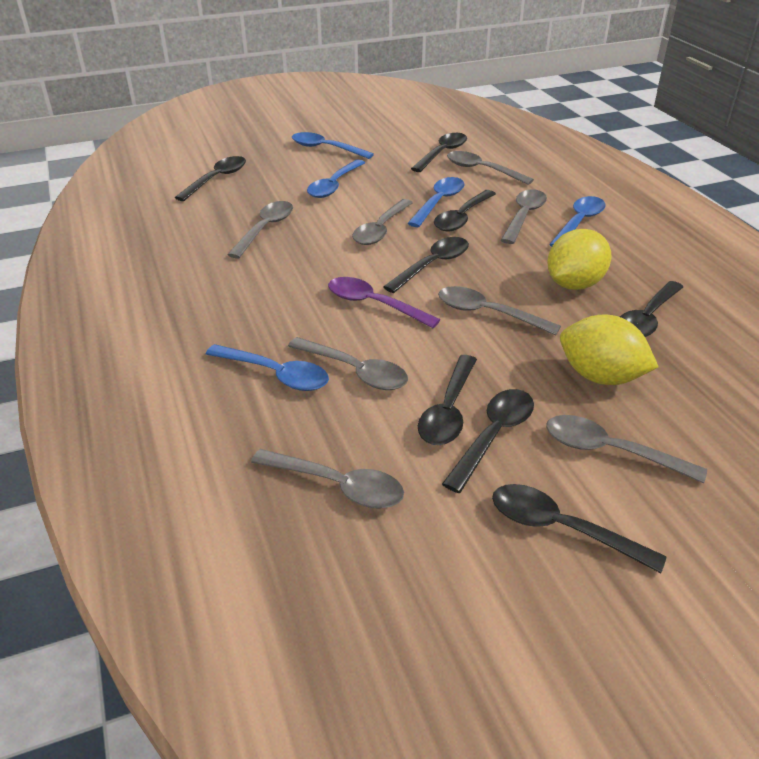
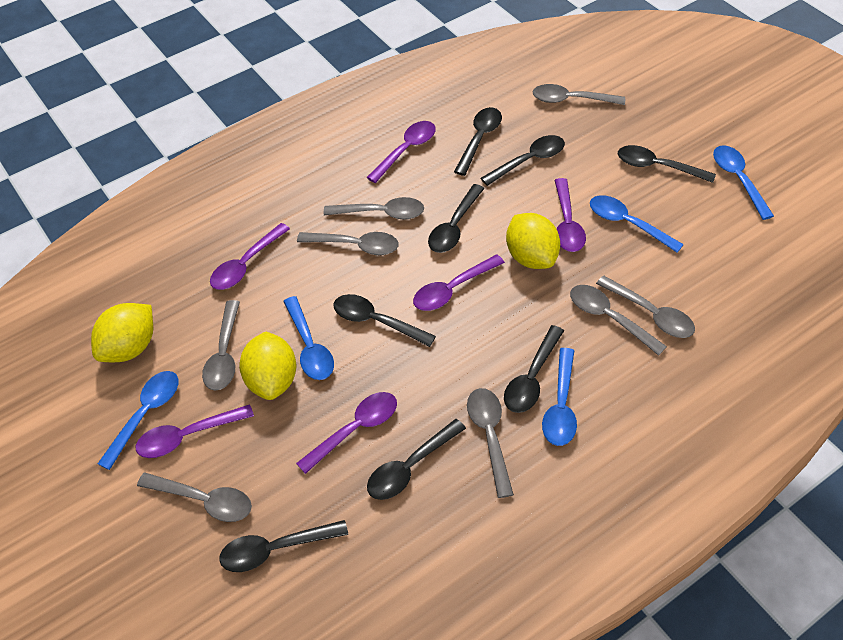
purple spoon: [328,277,441,328] = 1 -> [136,404,254,458] [210,223,290,290] [296,392,397,474] [366,121,436,183] [413,254,505,311] [554,178,586,252] = 6
yellow lemon: [547,229,612,290] [560,314,659,385] = 2 -> [91,303,153,362] [239,332,296,400] [506,213,560,269] = 3

